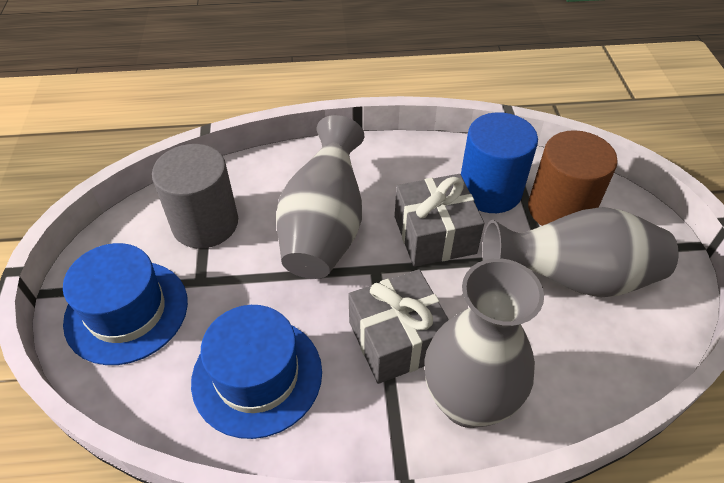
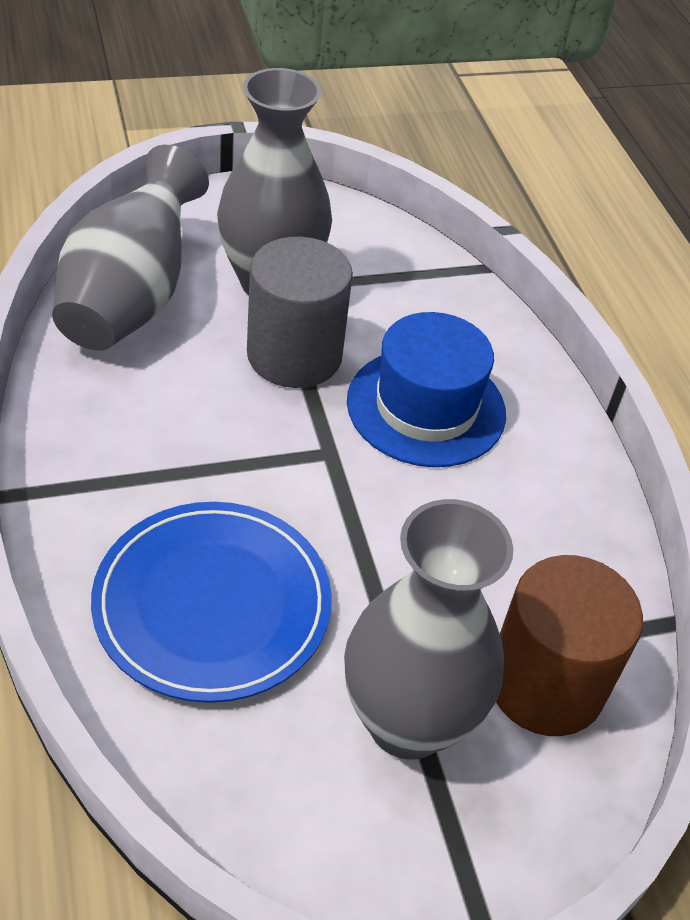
blue cylinder: [461,112,538,213] = 1 -> none = 0
blue hat: [63,243,188,365] [191,305,322,439] = 2 -> [347,312,506,467] = 1
blue plate: none = 0 -> [91,502,332,703] = 1
grey gift: [348,269,449,384] [395,174,484,267] = 2 -> none = 0

